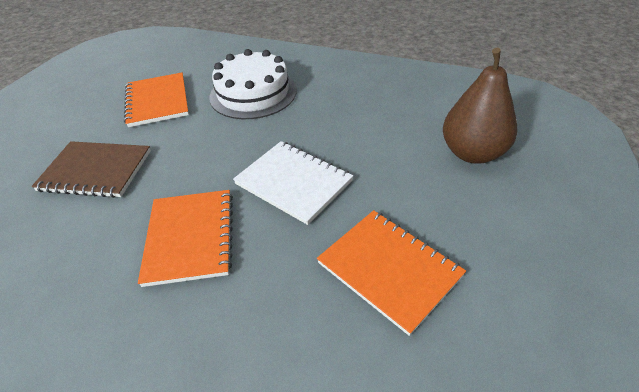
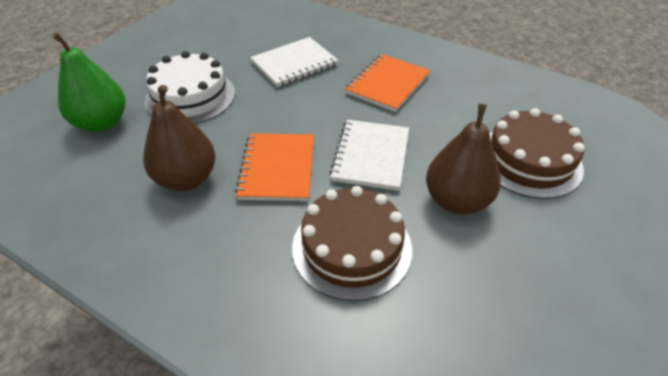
brown cake: none = 0 -> [292,186,412,301] [490,108,585,199] = 2
brown notebook: [32,141,151,198] = 1 -> none = 0
brown pear: [443,48,517,164] = 1 -> [143,85,215,191] [426,104,501,215] = 2
green pear: none = 0 -> [52,33,126,132] = 1
orange notebook: [124,73,189,127] [138,190,233,287] [317,210,466,336] = 3 -> [235,133,314,201] [345,54,430,112] = 2
white notebook: [233,141,353,225] = 1 -> [250,37,338,87] [329,120,409,191] = 2

